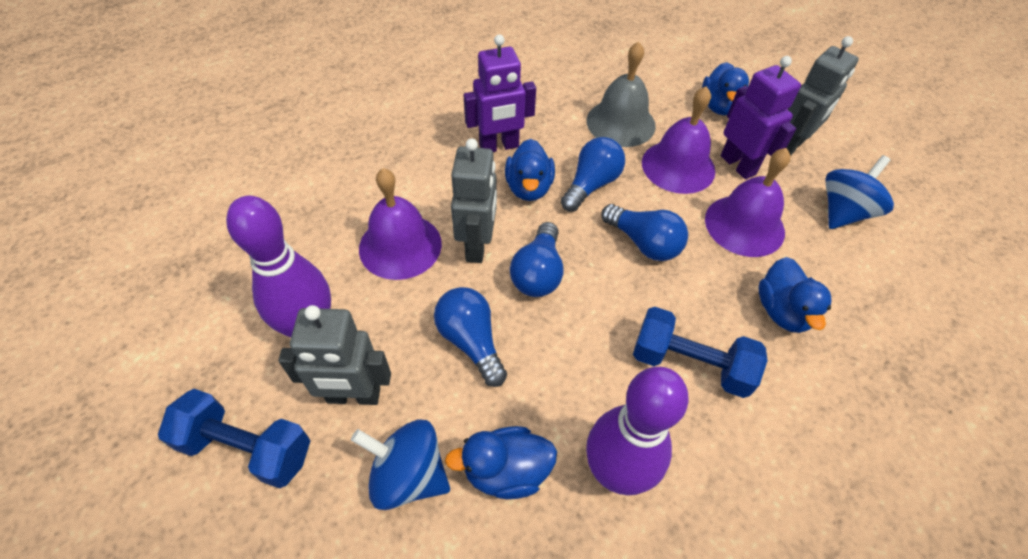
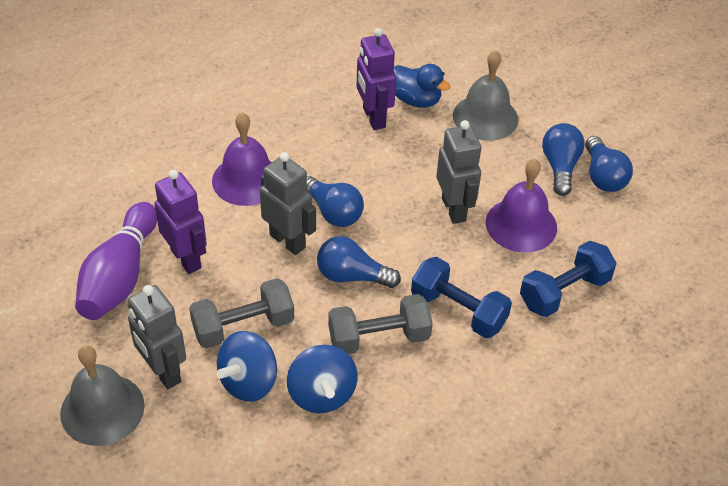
blue duck: [445,426,557,499] [505,139,555,201] [702,62,749,115] [759,257,832,333] = 4 -> [393,64,451,108] = 1
grey bell: [587,42,656,147] = 1 -> [60,346,145,446] [453,50,518,141] = 2
grey dumbbell: none = 0 -> [189,278,294,349] [328,294,433,354] = 2
purple bell: [359,168,442,280] [642,86,715,194] [705,148,791,257] = 3 -> [212,113,272,206] [486,159,557,253] = 2
purple bowling pin: [226,196,331,337] [586,367,688,495] = 2 -> [75,202,157,320] = 1

